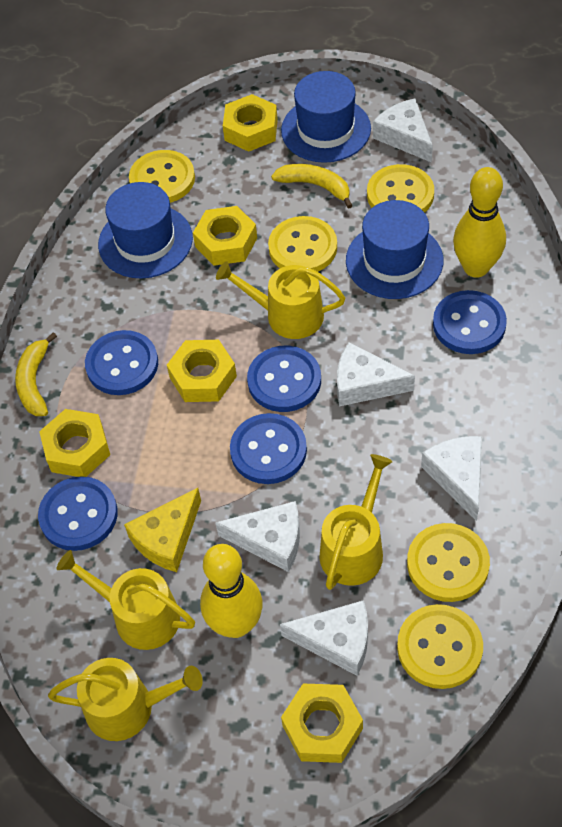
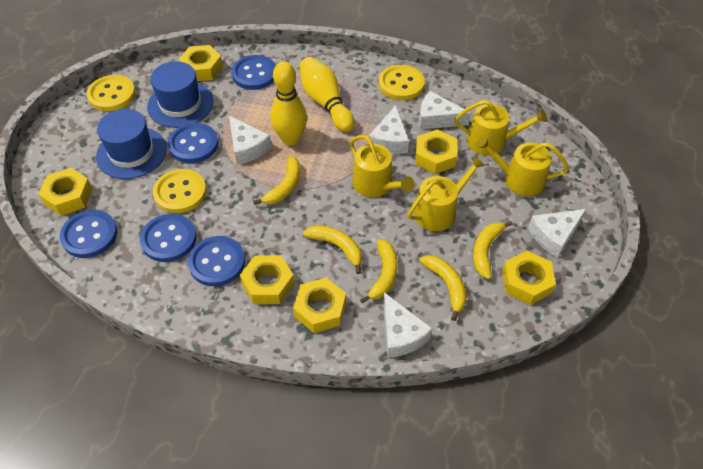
blue hat: [98,182,193,279] [281,71,371,163] [346,200,443,299] = 3 -> [96,109,167,179] [147,61,214,128] = 2
yellow banana: [15,332,57,416] [271,164,353,209] = 2 -> [253,156,300,205] [303,225,362,274] [360,239,398,303] [419,255,466,321] [473,221,513,279] = 5
yellow button: [129,150,195,203] [268,216,337,272] [367,164,434,213] [397,604,483,689] [407,523,490,602] = 5 -> [87,75,136,111] [153,169,206,213] [379,65,425,100] = 3
yellow cheese: [124,488,201,572] = 1 -> none = 0
yellow nut: [39,409,110,477] [167,340,237,402] [193,206,257,266] [223,94,278,152] [281,684,363,763] = 5 -> [38,168,93,216] [179,45,223,81] [240,255,295,304] [293,278,346,333] [415,129,457,174] [502,251,556,305] = 6

